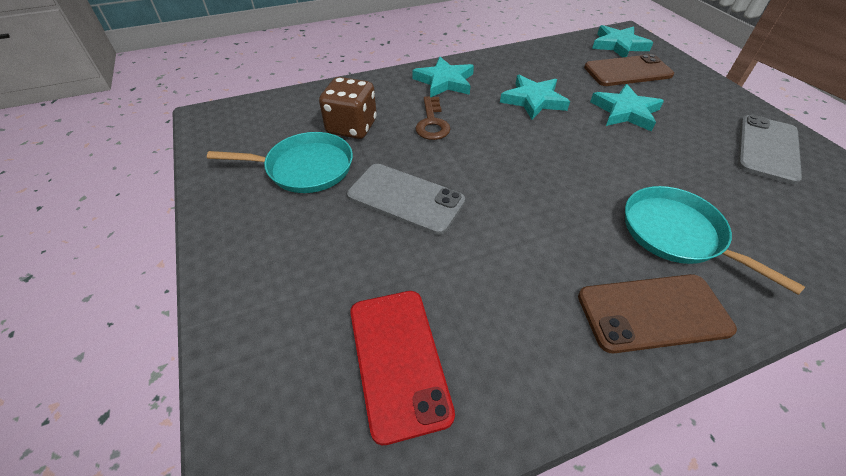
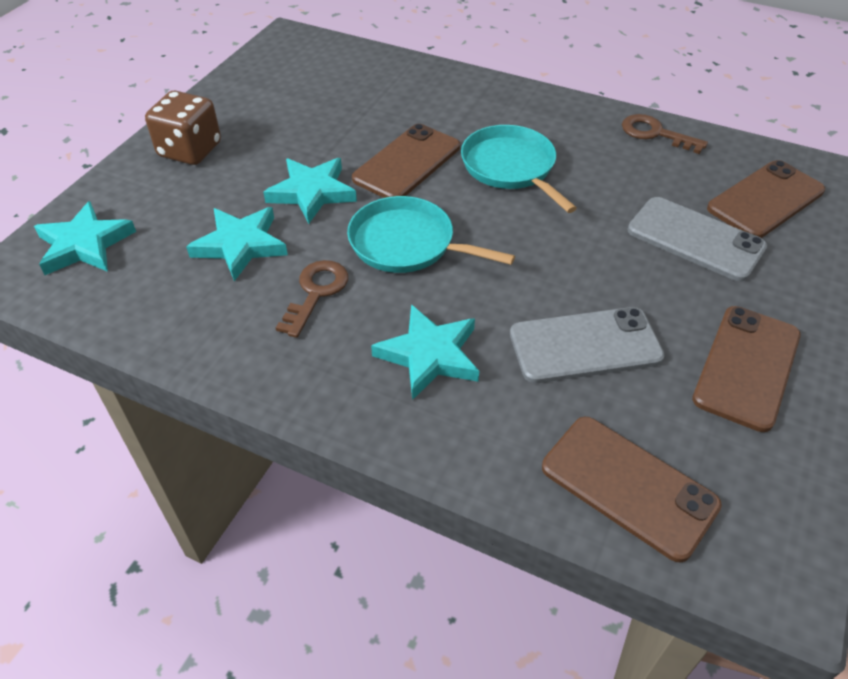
brown key: [415,96,450,140] = 1 -> [276,260,348,338] [622,114,708,154] = 2
brown phone: [578,274,737,353] [584,54,674,86] = 2 -> [352,124,460,198] [542,416,722,563] [692,306,801,432] [707,160,825,238] = 4
red phone: [350,291,455,445] = 1 -> none = 0

